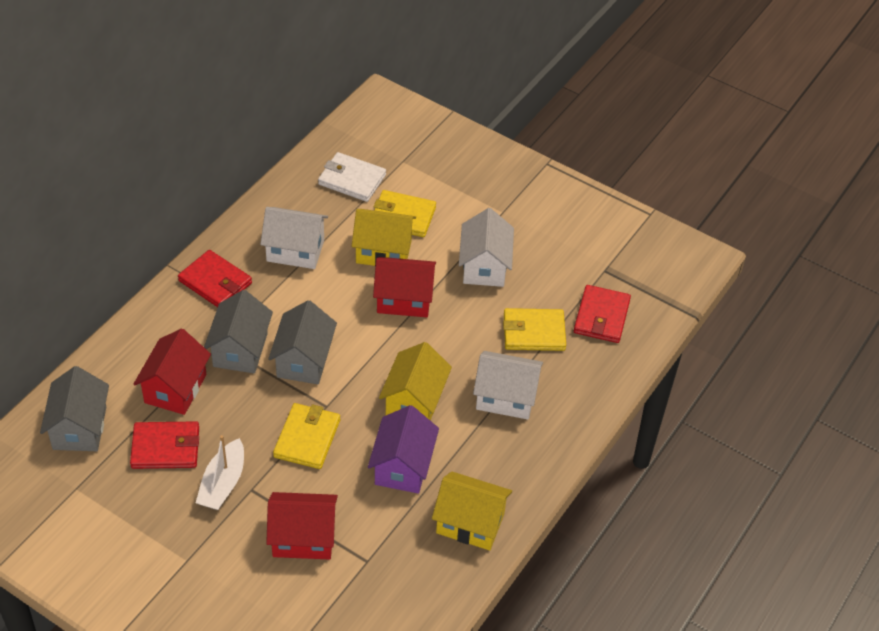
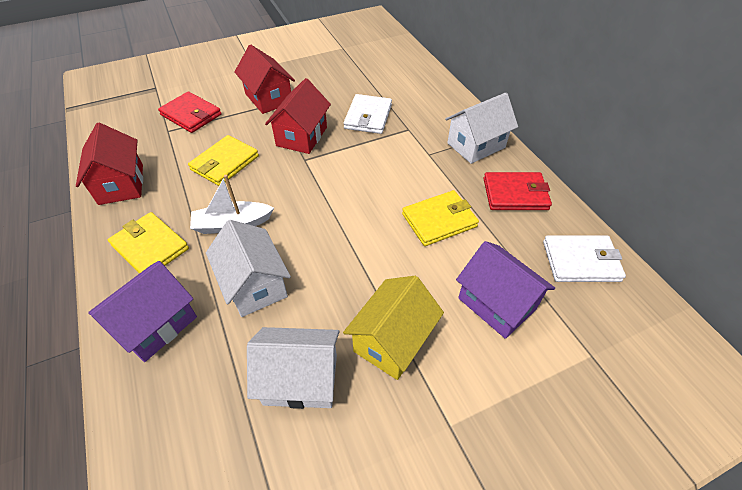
grey house: [40,366,109,451] [204,290,273,373] [268,300,337,384] = 3 -> none = 0
purple house: [368,405,439,494] = 1 -> [88,261,197,362] [456,241,555,339] = 2
red wallet: [130,421,199,469] [178,250,252,307] [574,285,631,343] = 3 -> [158,91,222,133] [483,172,552,210] = 2
white wallet: [318,152,386,202] = 1 -> [344,94,392,134] [543,235,626,282] = 2
yellow house: [352,209,416,266] [379,342,452,421] [432,472,512,550] = 3 -> [343,276,444,380] = 1

